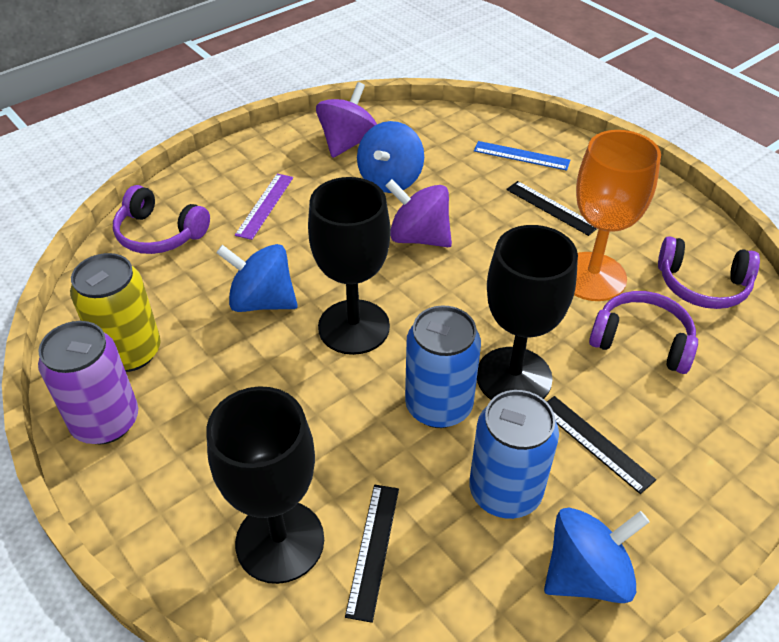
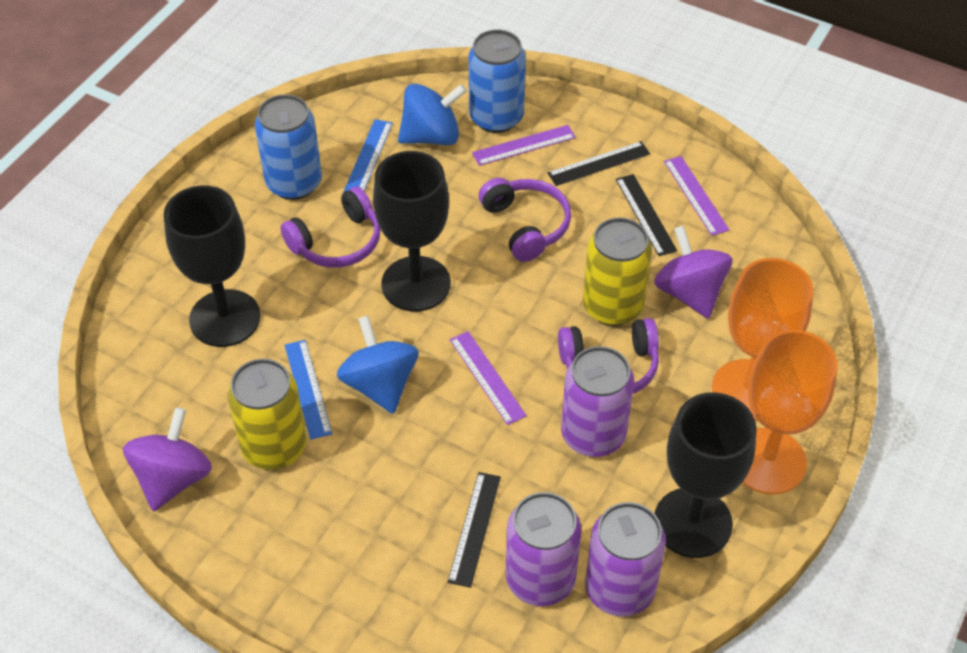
blue ruler: [474,141,570,171] = 1 -> [284,340,332,440] [343,119,393,193] = 2
blue spinning top: [216,244,298,312] [357,121,424,193] [544,508,650,603] = 3 -> [337,316,419,414] [398,84,467,145] = 2
orange goblet: [574,130,661,301] = 1 -> [712,258,814,421] [742,330,838,494] = 2
purple can: [38,321,138,444] = 1 -> [506,492,582,606] [561,346,634,457] [585,502,666,616] = 3
purple ruler: [235,174,293,240] = 1 -> [450,331,527,425] [472,125,576,166] [664,156,729,236] = 3
yellow can: [70,253,161,372] = 1 -> [228,359,307,470] [583,218,652,326] = 2

